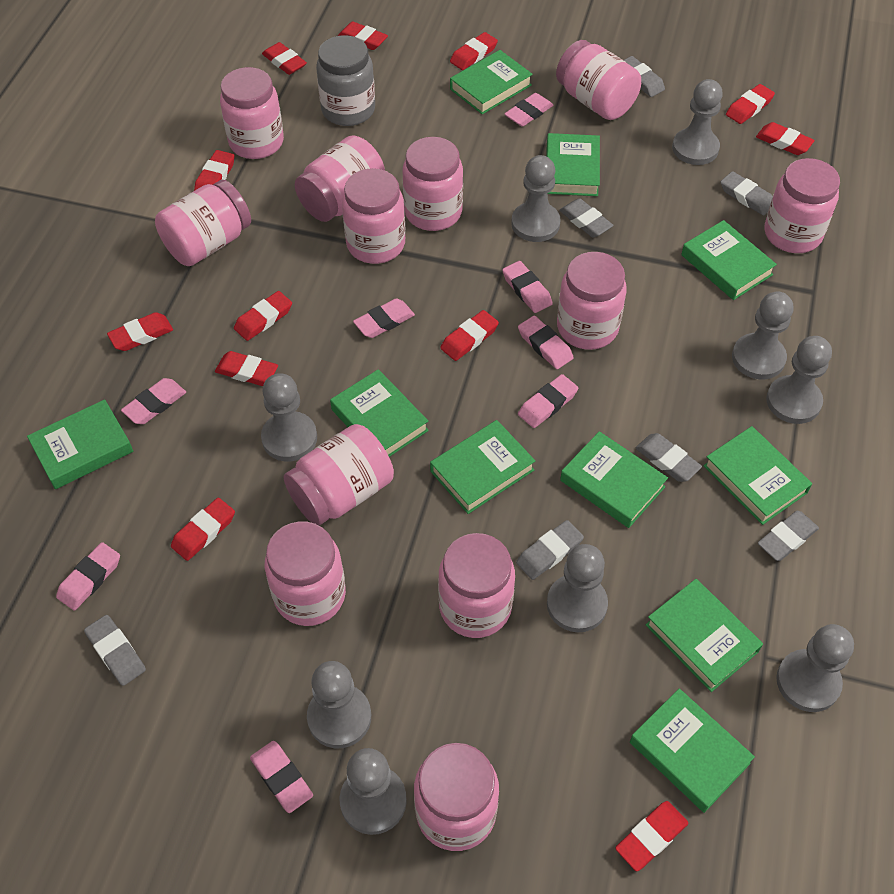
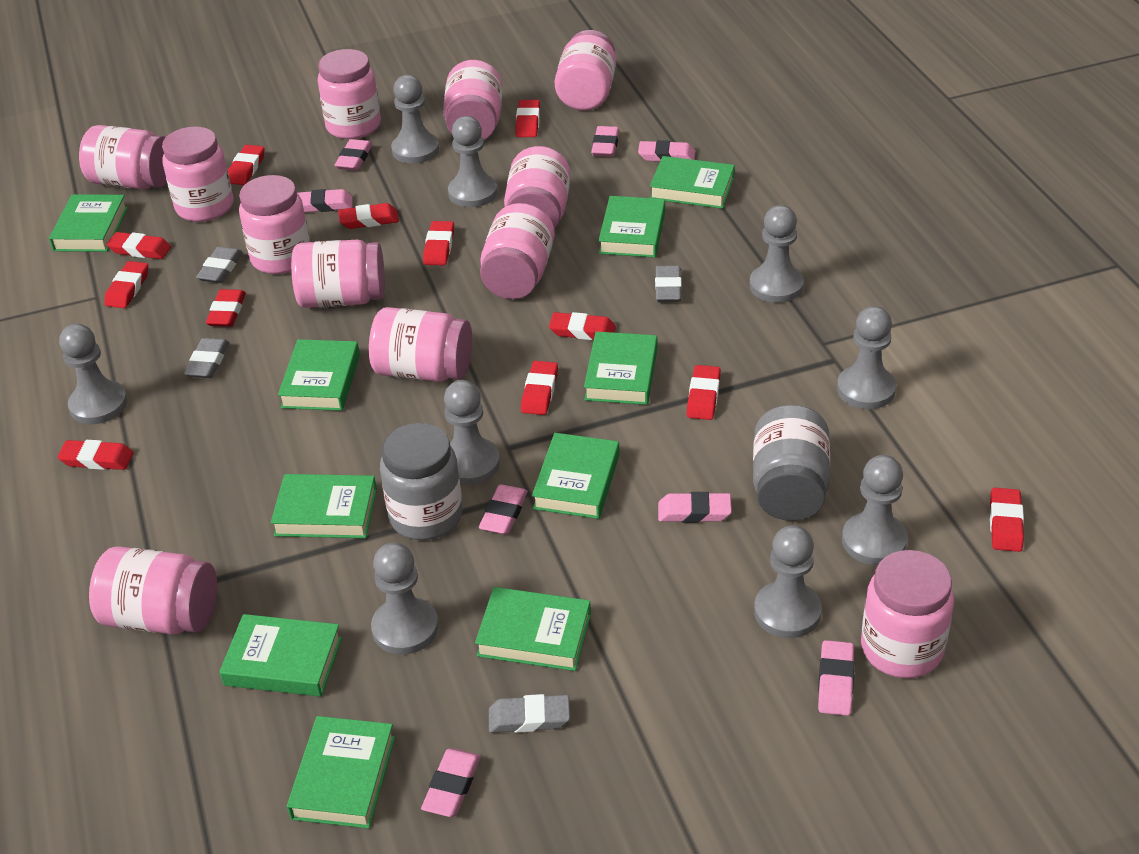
grey eraser: [84,615,146,686] [516,520,584,580] [559,198,613,237] [624,56,665,97] [636,433,702,482] [721,171,773,216] [758,511,819,561] = 7 -> [184,338,229,378] [196,247,243,283] [489,694,570,733] [655,265,682,302] = 4
grey jar: [316,35,375,126] = 1 -> [380,423,463,540] [753,405,830,521] = 2

